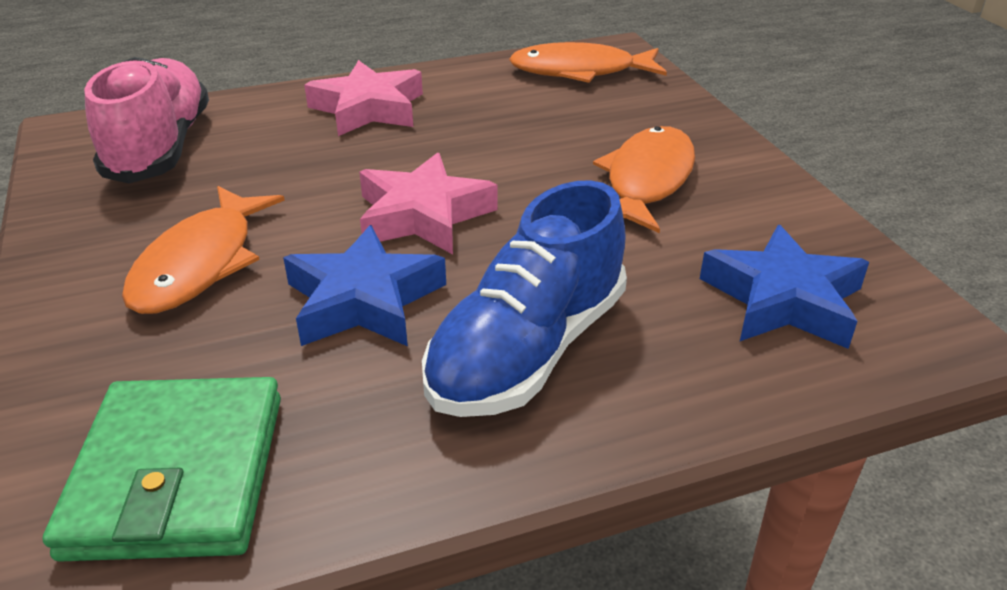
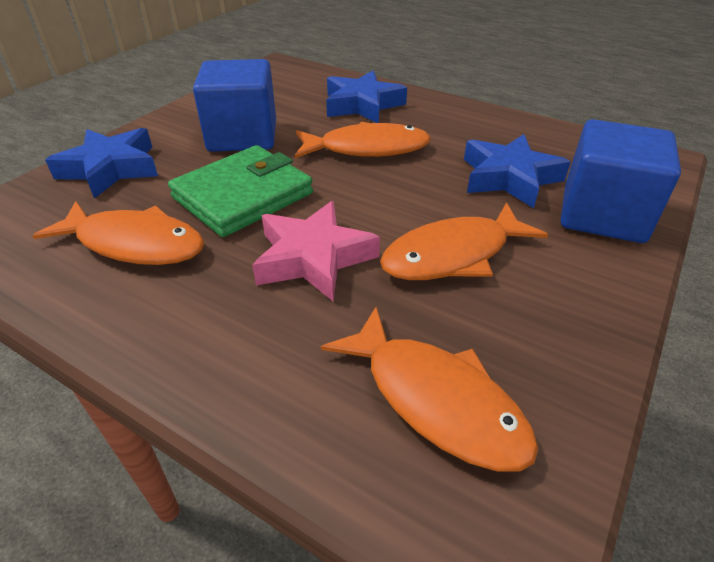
blue cube: none = 0 -> [193,59,276,152] [561,119,681,243] = 2
blue shoe: [422,180,627,417] = 1 -> none = 0
blue star: [283,225,446,346] [700,225,869,349] = 2 -> [45,128,158,199] [326,71,407,123] [464,134,571,208] = 3
orange fish: [122,186,285,314] [509,42,667,83] [593,126,695,233] = 3 -> [32,201,204,265] [295,121,431,158] [321,307,539,472] [380,203,548,280] = 4
pink shoe: [84,57,209,183] = 1 -> none = 0
pink star: [304,60,423,136] [359,152,498,254] = 2 -> [252,201,380,301] = 1

